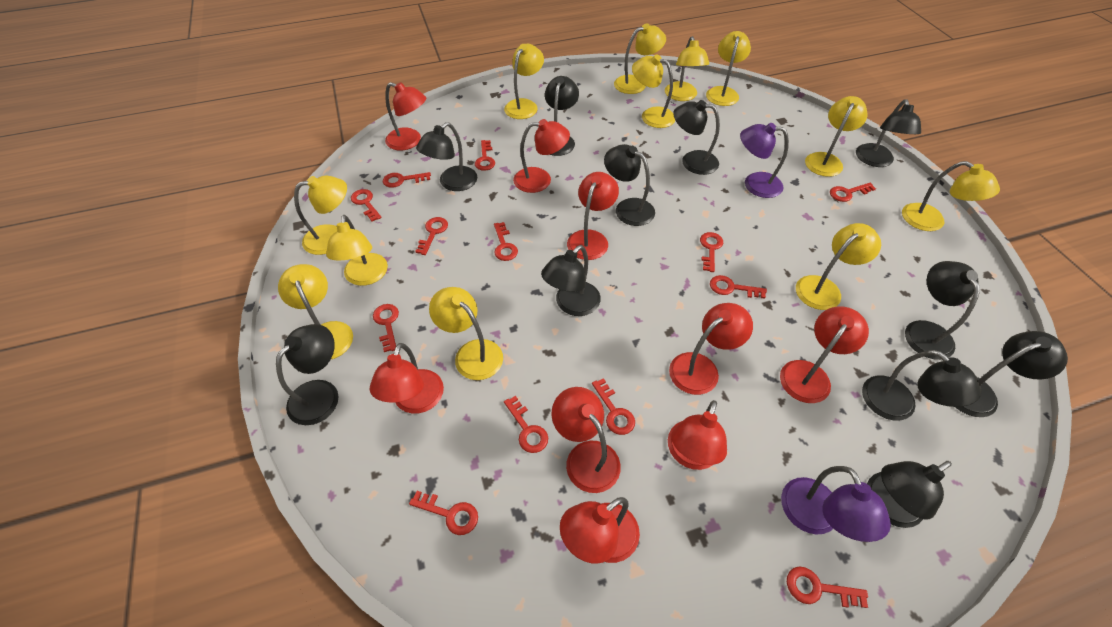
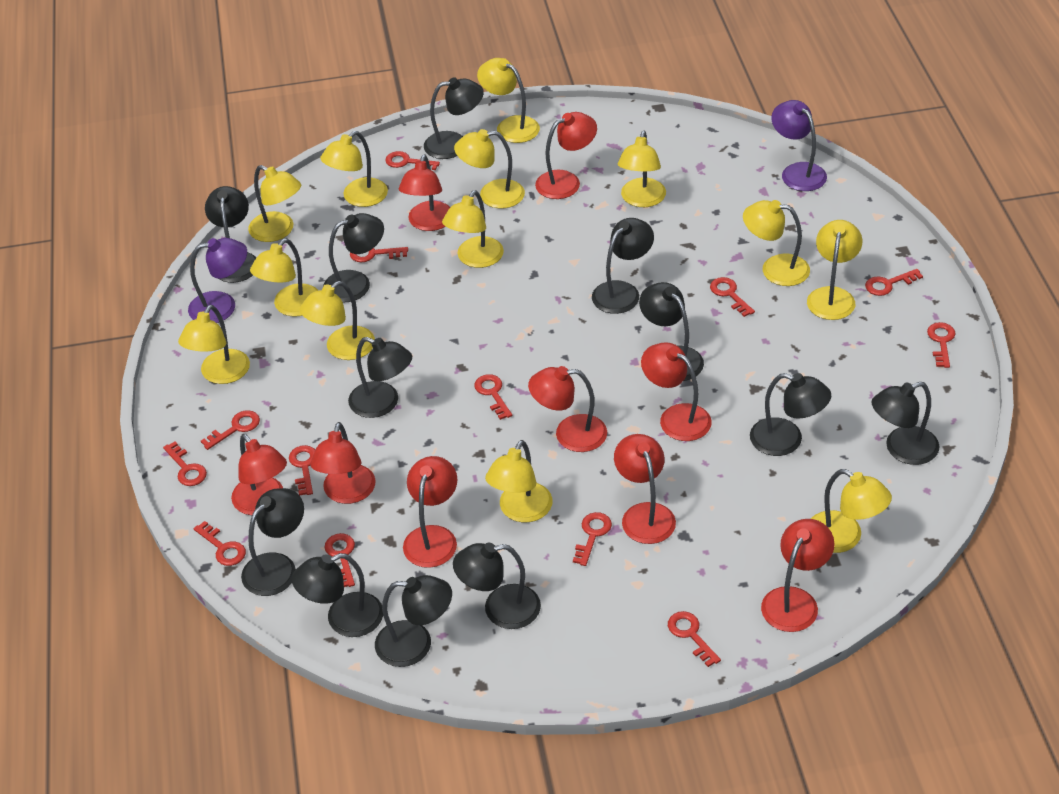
black lamp: [276,324,339,425] [416,122,477,191] [541,245,601,316] [545,76,579,156] [604,144,655,226] [673,100,720,175] [856,99,921,167] [862,350,982,420] [867,461,952,528] [905,261,980,360] [955,331,1068,417] = 11 -> [205,186,256,283] [241,488,304,596] [292,553,383,637] [323,213,384,302] [348,337,412,418] [375,575,452,667] [424,77,484,159] [453,543,541,629] [592,218,654,314] [639,282,704,381] [750,373,831,456] [871,382,939,465] = 12
yellow lamp: [278,264,353,359] [294,176,347,255] [326,215,388,286] [429,287,503,380] [504,44,544,119] [614,23,666,94] [632,55,675,128] [665,36,709,101] [706,31,751,106] [796,223,881,310] [805,96,868,177] [902,161,1000,231] = 12 -> [178,305,250,384] [248,165,301,242] [250,238,319,317] [299,281,375,360] [320,131,388,207] [442,190,504,268] [454,129,525,209] [477,58,540,143] [485,440,552,522] [618,131,666,207] [743,200,810,286] [807,220,862,320] [811,469,892,553] = 13

